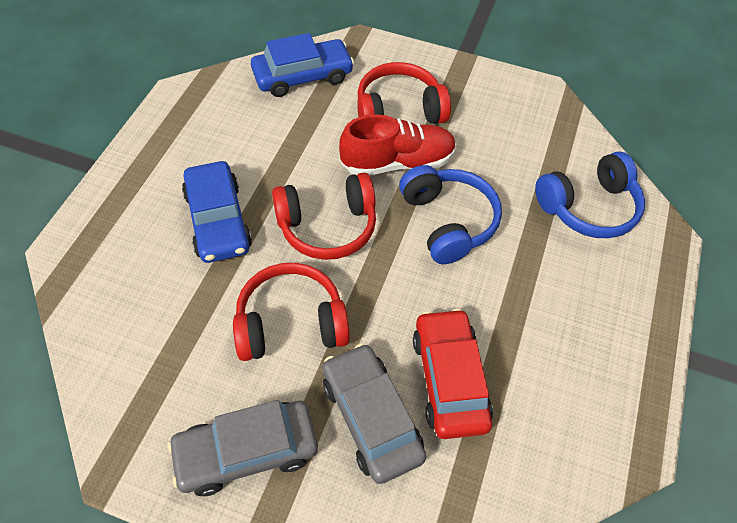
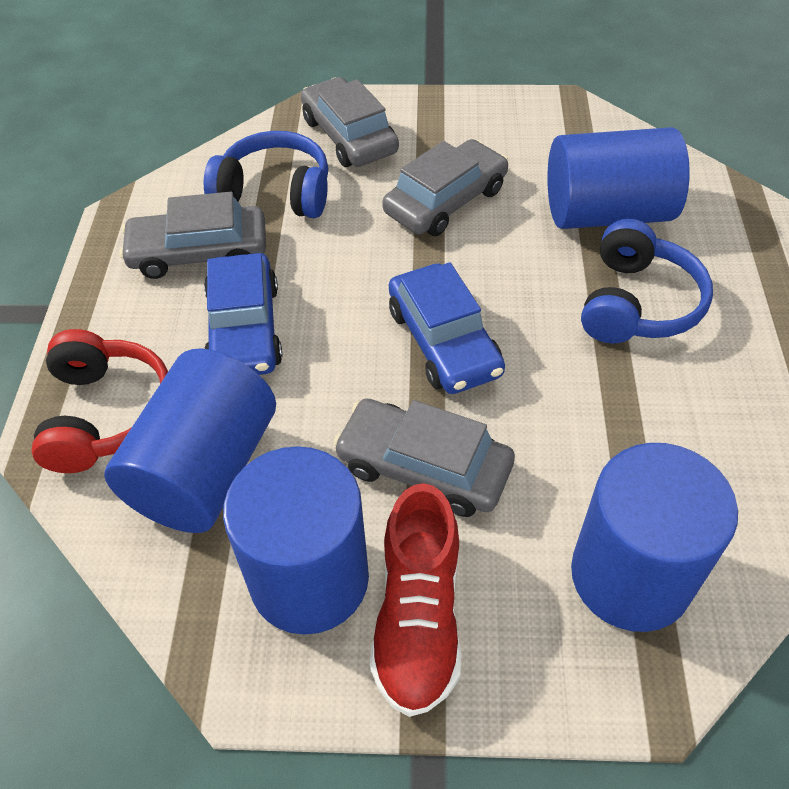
blue cylinder: none = 0 -> [104,348,276,533] [223,446,369,635] [547,127,690,229] [571,443,738,632] = 4
grey car: [168,400,318,496] [322,343,426,484] = 2 -> [119,192,266,279] [301,77,399,167] [334,398,515,517] [382,139,508,236] = 4
red car: [413,308,493,439] = 1 -> none = 0
red headphones: [233,263,350,361] [272,173,376,260] [357,62,451,124] = 3 -> [31,329,168,473] = 1

